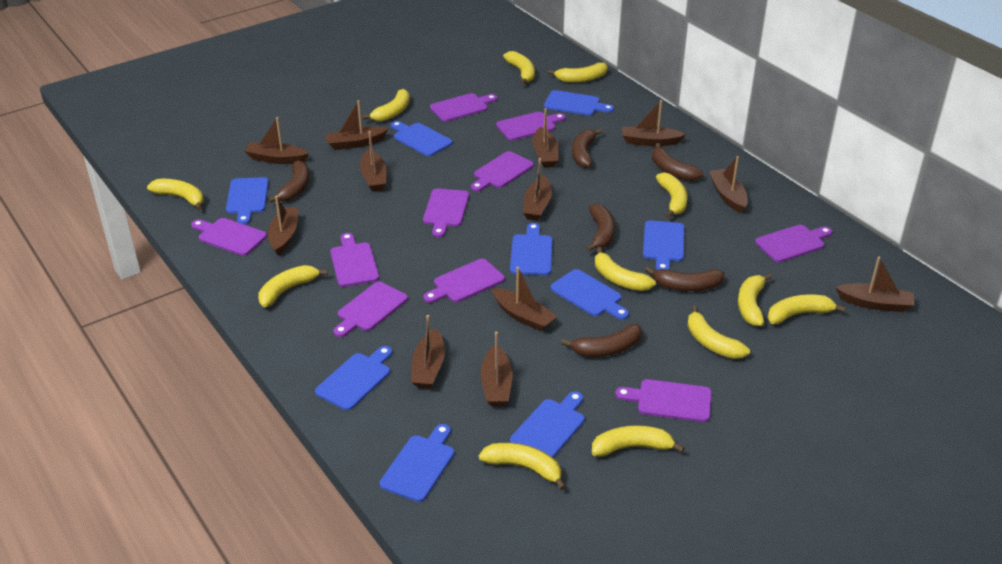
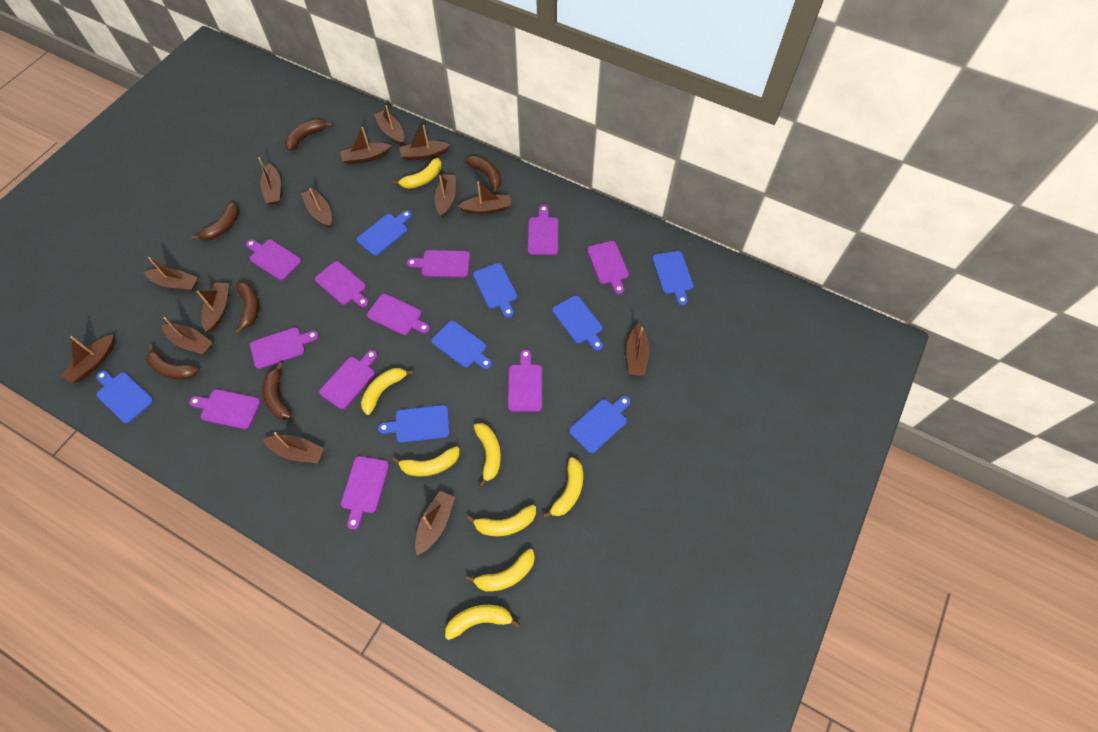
blue cutting board: [226,177,269,225] [315,346,392,410] [380,424,454,502] [391,121,452,156] [510,223,553,275] [510,391,585,458] [544,90,614,116] [551,269,629,320] [643,221,684,270] = 9 -> [96,371,153,423] [357,210,412,256] [378,405,450,443] [431,320,492,369] [473,263,517,318] [552,295,603,351] [569,396,630,453] [652,251,693,306] = 8
brown boat: [244,117,309,164] [268,196,298,255] [325,100,389,150] [360,131,386,191] [411,315,445,389] [481,332,513,406] [492,267,557,331] [523,158,552,221] [533,108,559,168] [622,100,686,146] [709,156,748,213] [835,257,914,312] = 12 -> [61,335,115,383] [144,257,198,291] [162,317,213,355] [197,282,229,332] [258,157,281,205] [263,432,324,464] [301,188,332,228] [340,127,392,165] [374,105,404,145] [399,125,451,161] [415,491,455,555] [434,174,456,217] [458,182,511,214] [626,323,650,376] = 14
purple cutting board: [191,218,267,256] [330,233,379,287] [333,282,408,337] [423,189,469,237] [423,259,505,303] [430,93,497,122] [471,151,534,192] [496,112,566,140] [615,379,712,422] [755,225,832,262] = 10 -> [189,389,261,429] [246,239,302,281] [250,327,319,369] [315,261,369,308] [319,350,378,409] [341,456,389,530] [367,294,430,336] [407,250,470,278] [508,349,542,412] [528,205,558,255] [587,241,629,295] = 11
yellow banana: [147,179,204,211] [258,265,328,307] [362,89,410,122] [479,443,566,490] [503,51,535,85] [548,62,608,83] [592,425,685,456] [595,247,656,291] [656,172,688,218] [687,306,750,359] [738,273,772,326] [767,294,846,324] = 12 -> [361,368,414,415] [392,446,459,477] [393,158,442,189] [445,605,520,640] [466,549,535,592] [467,505,536,536] [474,423,501,488] [543,457,583,519] = 8

